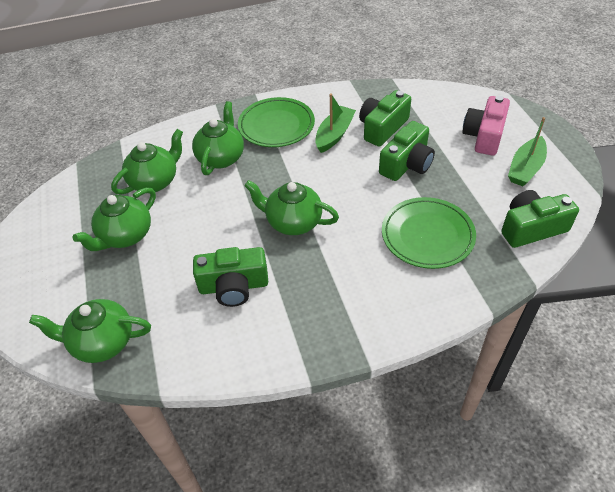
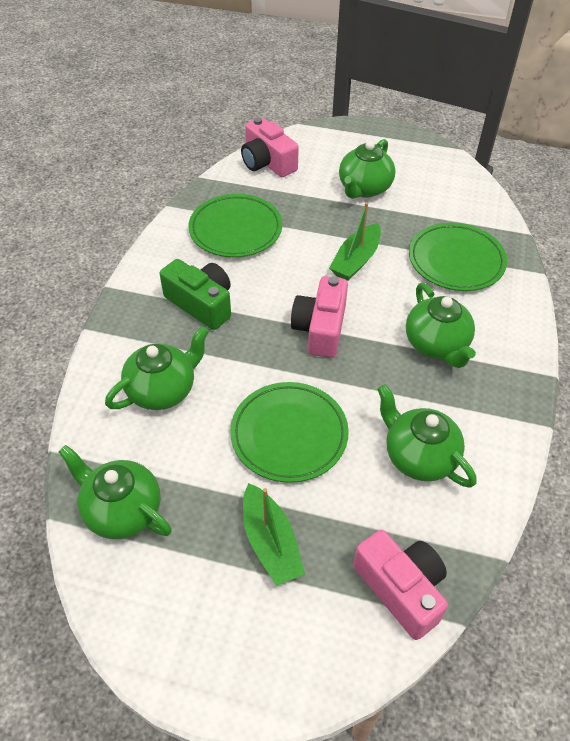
green camera: [193,247,268,307] [359,90,411,147] [379,121,435,181] [501,190,579,248] = 4 -> [160,259,231,330] = 1
green plate: [238,97,315,147] [382,197,476,269] = 2 -> [188,194,282,257] [230,382,349,483] [409,223,507,291] = 3
pink camera: [462,96,510,156] = 1 -> [241,117,299,177] [291,276,348,358] [353,530,448,640] = 3

